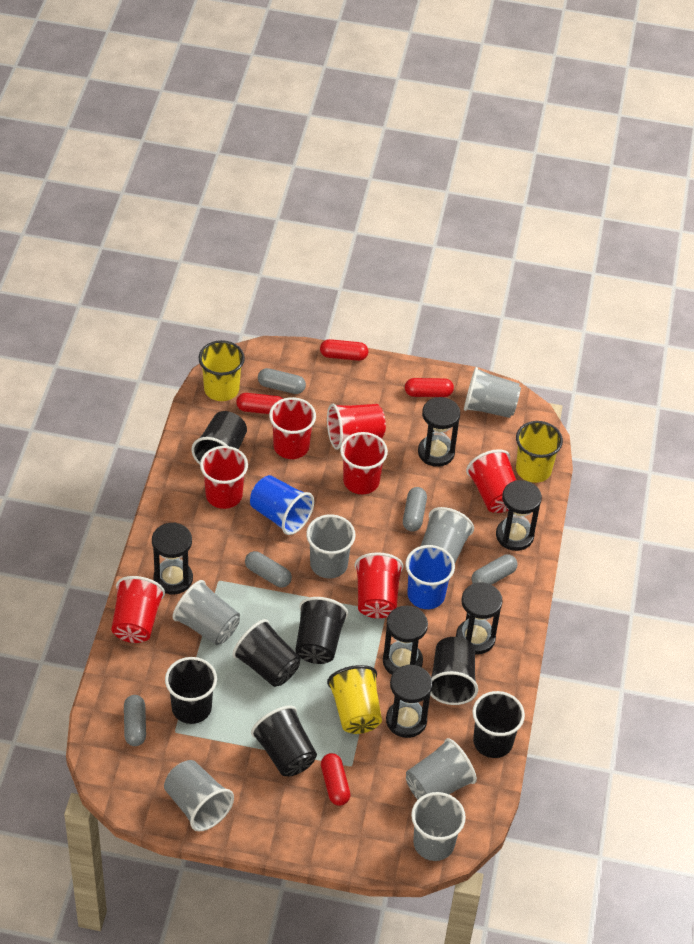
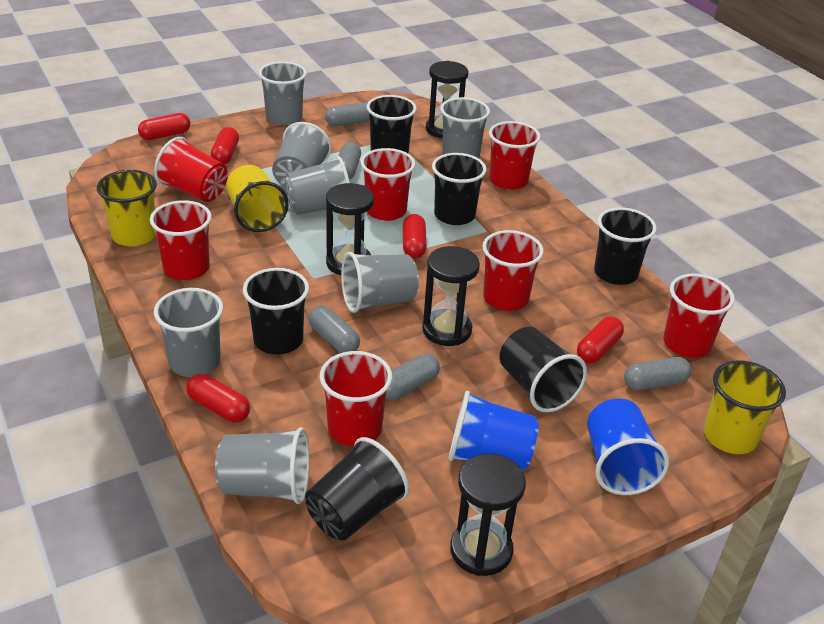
black cup: [165,657,217,724] [192,411,247,465] [232,619,301,687] [251,705,317,776] [295,597,348,664] [430,637,478,705] [473,691,525,758] = 7 -> [243,268,309,354] [305,437,409,541] [366,95,417,154] [432,153,487,225] [499,327,587,412] [594,207,657,285] = 6
black hourglass: [152,522,193,595] [383,606,428,675] [386,665,432,738] [418,397,460,467] [456,582,503,654] [496,480,542,551] = 6 -> [326,183,374,275] [422,246,480,346] [426,61,468,138] [450,453,526,576] = 4
red capsule: [236,393,283,414] [320,339,368,361] [321,753,351,806] [405,378,454,397] = 4 -> [138,113,190,140] [186,374,250,422] [211,127,239,164] [403,214,427,259] [577,316,624,363] = 5

